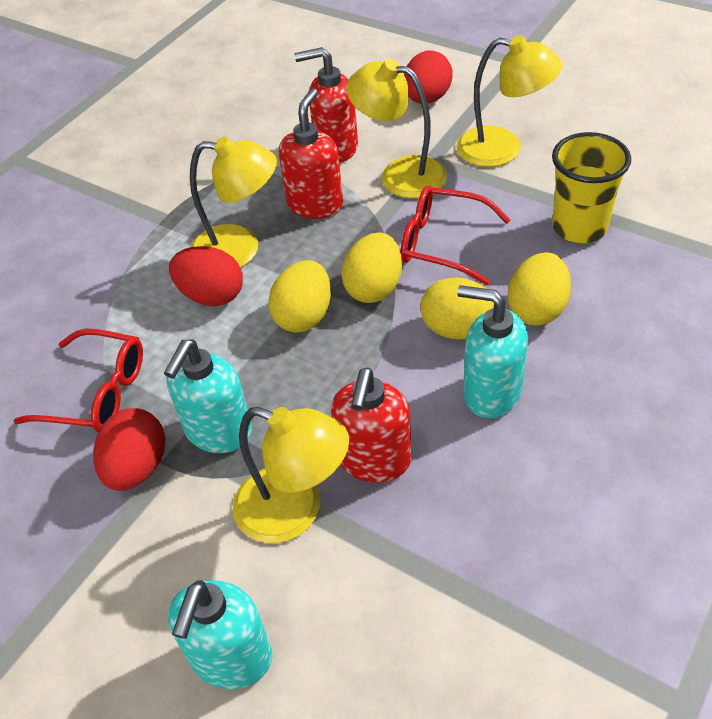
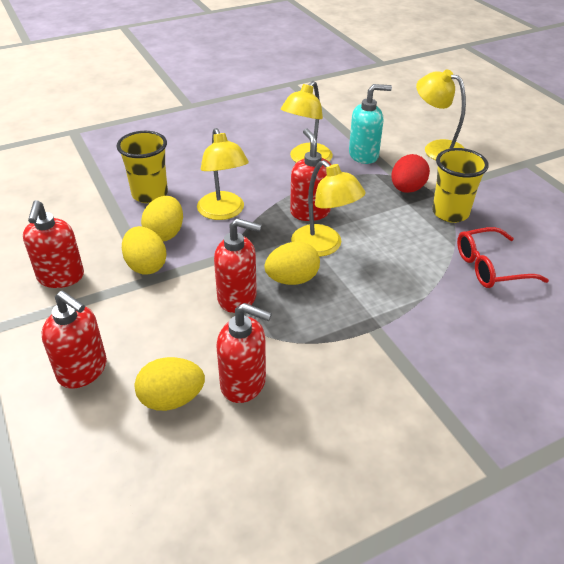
red egg: [93,408,165,491] [169,246,243,306] [404,51,453,104] = 3 -> [392,154,430,193] = 1
red glasses: [14,329,143,432] [401,186,510,285] = 2 -> [457,227,549,288] = 1
red soap dispenser: [279,88,343,219] [294,47,358,163] [331,368,412,483] = 3 -> [23,200,84,288] [41,291,107,389] [214,218,262,313] [216,303,272,403] [290,128,331,221] = 5
turquoise soap dispenser: [164,340,252,453] [168,580,272,689] [457,285,528,419] = 3 -> [349,84,392,164] = 1
yellow cup: [552,132,631,243] = 1 -> [117,131,168,203] [432,148,489,223] = 2

